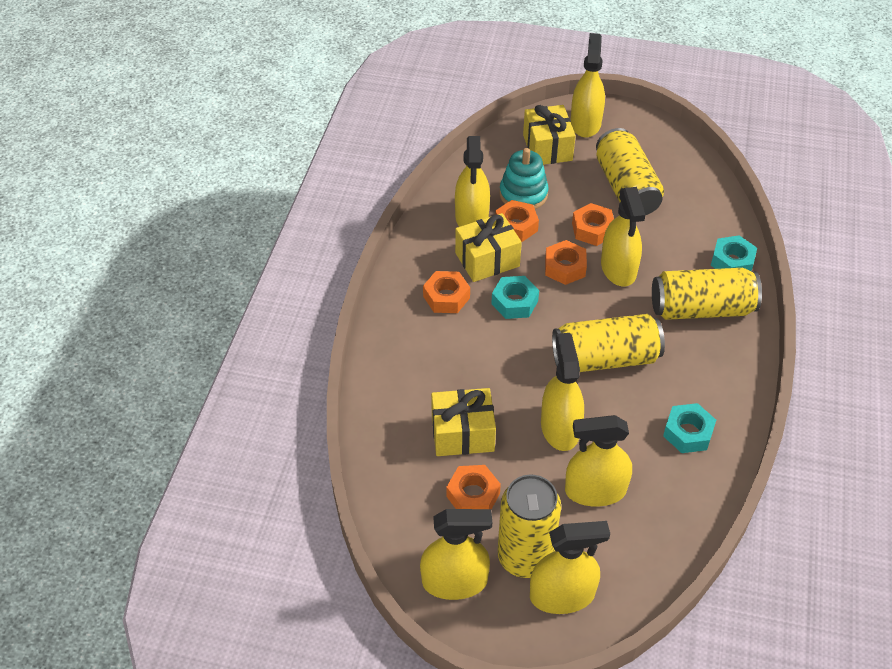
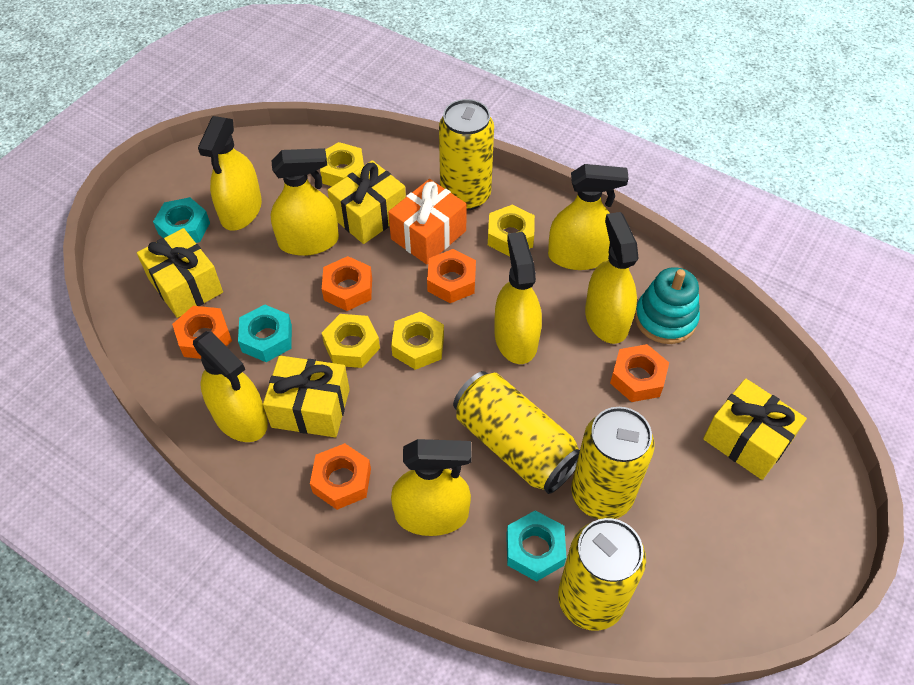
orange gift: none = 0 -> [388,179,467,264] = 1
yellow gift: [431,388,496,456] [455,213,522,282] [523,105,576,165] = 3 -> [137,228,223,318] [263,356,350,438] [327,160,406,244] [703,378,807,480] = 4
yellow nut: none = 0 -> [320,142,364,186] [322,314,380,368] [391,311,444,370] [488,205,535,256] = 4

